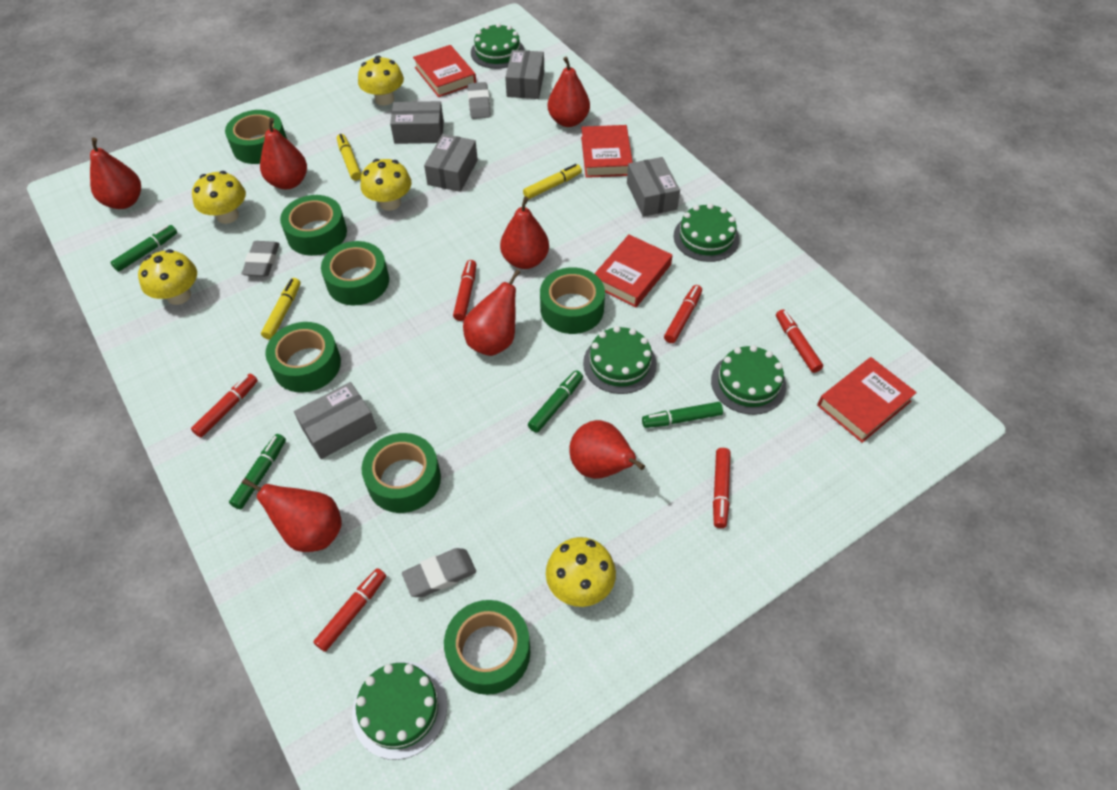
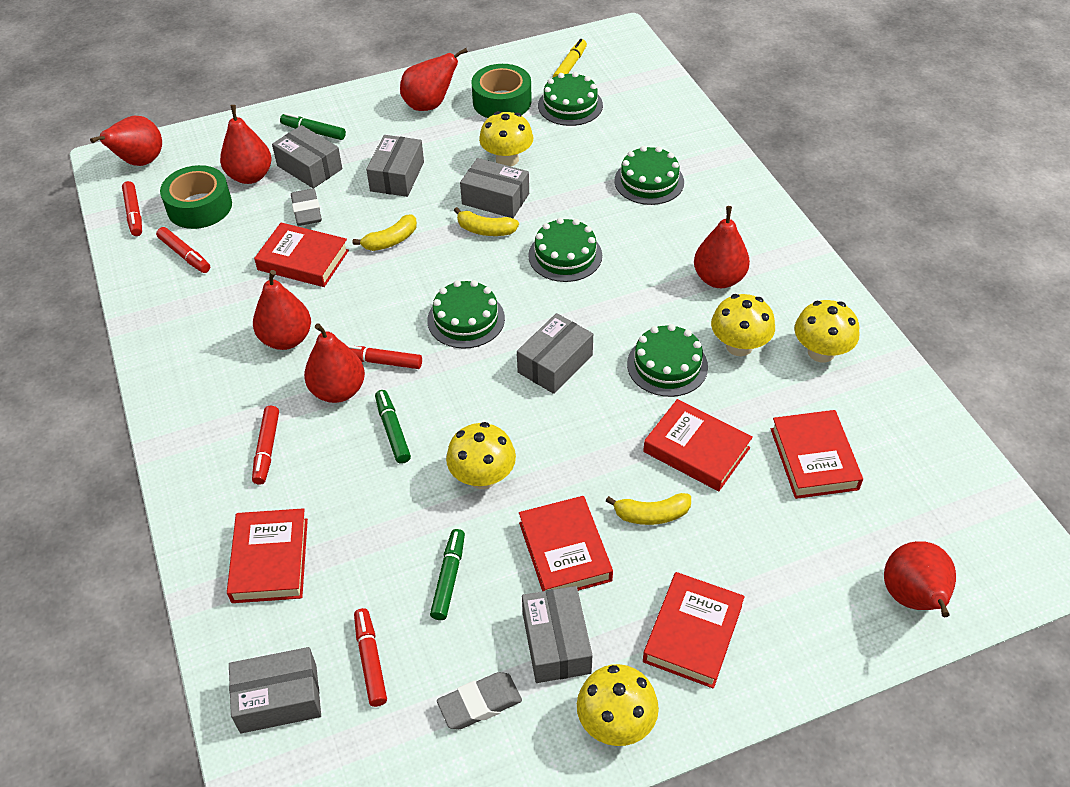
green marker: [110,225,177,272] [229,434,286,509] [528,370,583,433] [642,402,723,428] = 4 -> [280,113,346,140] [375,390,411,464] [430,529,465,620] = 3
green tape: [225,110,287,164] [265,322,341,393] [280,195,347,256] [321,241,389,306] [361,433,441,513] [444,600,530,695] [540,267,605,334] = 7 -> [160,165,232,229] [471,64,532,118] = 2
grey box: [294,382,377,459] [390,101,444,144] [424,134,478,192] [505,50,544,99] [627,157,680,217] = 5 -> [229,647,321,733] [272,125,342,189] [366,135,424,197] [460,158,529,218] [517,313,593,394] [522,586,592,683] = 6
grey eraser: [242,241,280,277] [402,548,476,597] [468,82,491,119] = 3 -> [291,189,322,226] [437,672,522,729] = 2
red book: [413,45,476,97] [581,125,633,178] [594,235,672,307] [817,357,917,443] = 4 -> [227,508,308,603] [254,223,349,287] [519,496,613,591] [643,399,753,491] [643,572,745,688] [771,410,863,499] = 6
red marker: [191,374,258,438] [313,568,386,652] [453,260,477,321] [664,285,702,343] [713,448,731,528] [776,309,823,373] = 6 -> [122,181,142,236] [156,227,210,273] [252,405,279,485] [347,345,422,369] [354,608,387,707] = 5
yellow banana: none = 0 -> [353,214,417,251] [454,207,519,236] [605,493,691,525] = 3
yellow marker: [261,278,301,340] [337,134,361,181] [523,164,582,199] = 3 -> [553,39,587,78] = 1

